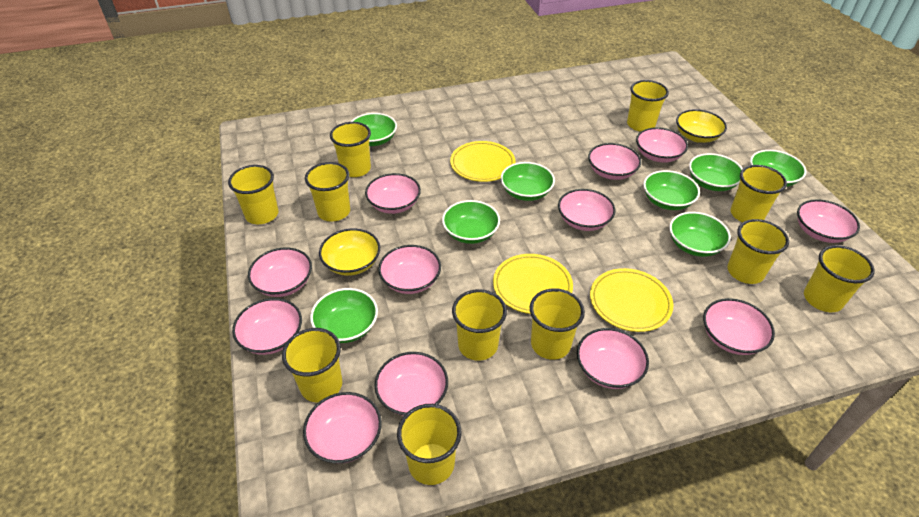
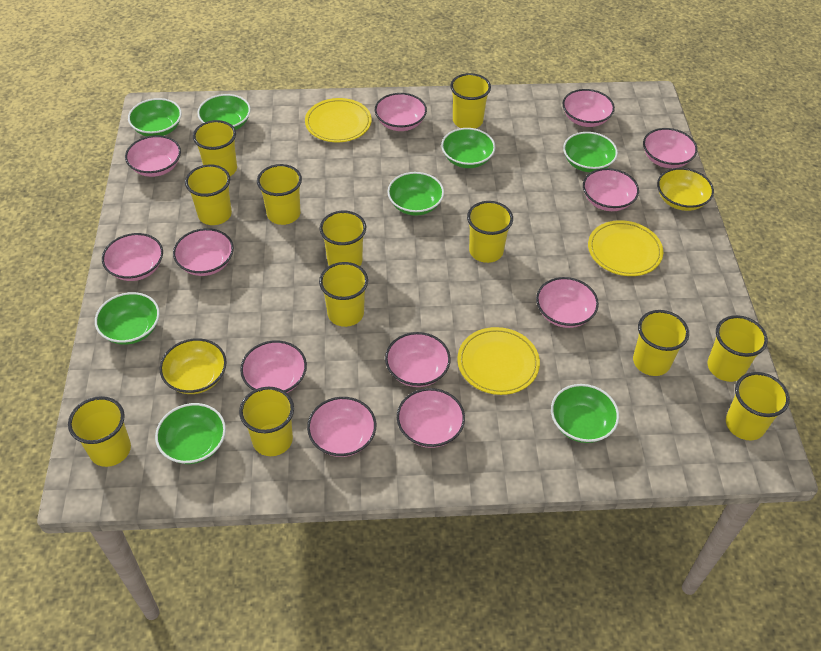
yellow cup: [228,165,278,224] [282,328,342,402] [305,162,350,222] [330,122,371,177] [397,404,462,485] [452,289,507,361] [530,288,585,360] [627,80,669,132] [727,219,789,284] [731,165,787,222] [804,245,875,312] = 11 -> [68,396,131,467] [185,164,232,225] [193,120,237,176] [239,387,294,456] [257,164,302,225] [319,262,368,327] [320,211,366,266] [450,73,491,128] [467,201,513,263] [633,310,689,376] [708,315,768,382] [726,372,790,440] = 12

